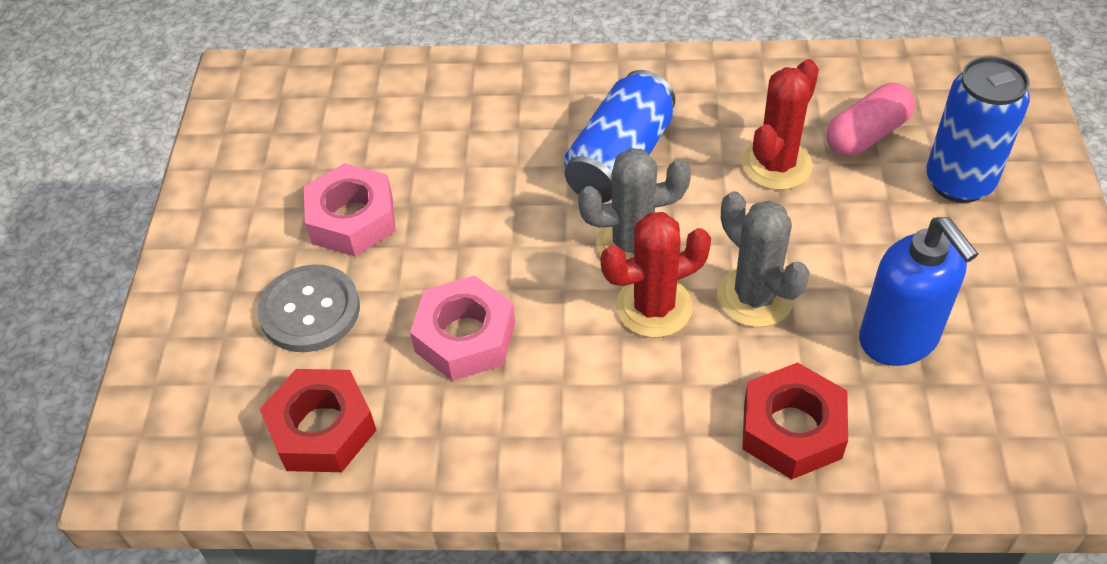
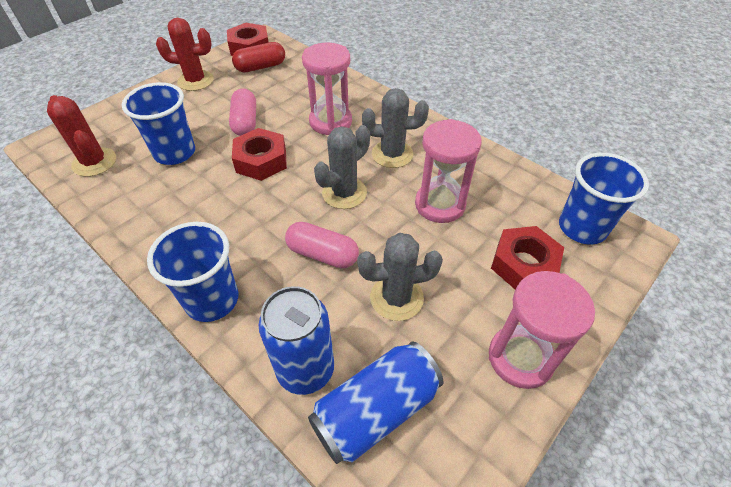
blue cup: none = 0 -> [122,82,195,165] [147,222,238,322] [559,153,649,245] = 3
blue soap dispenser: [859,217,978,366] = 1 -> none = 0
grey button: [258,264,360,352] = 1 -> none = 0
grey cactus: [578,148,691,260] [717,191,810,327] = 2 -> [314,125,370,209] [357,233,443,321] [362,88,429,168] = 3
pink capsule: [827,83,915,156] = 1 -> [229,89,256,136] [285,222,359,268] = 2
pink hourglass: none = 0 -> [302,43,352,135] [415,119,482,223] [489,271,595,389] = 3
pink nut: [304,163,396,256] [410,276,515,381] = 2 -> none = 0
red capsule: none = 0 -> [232,42,285,72] = 1
red nut: [260,369,376,472] [742,362,848,479] = 2 -> [227,23,269,56] [232,128,287,181] [491,226,564,289] = 3

